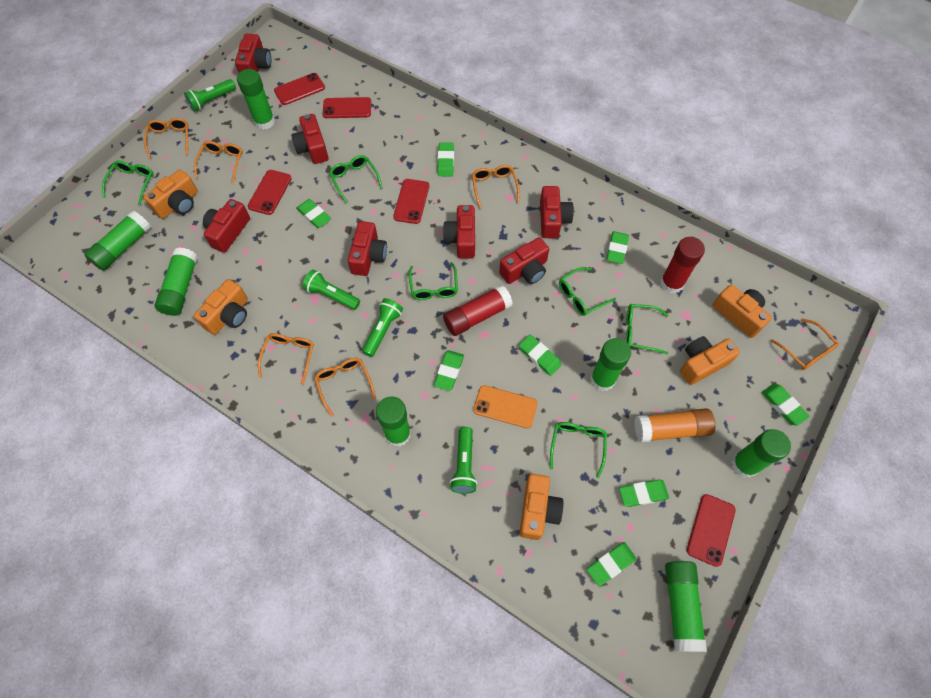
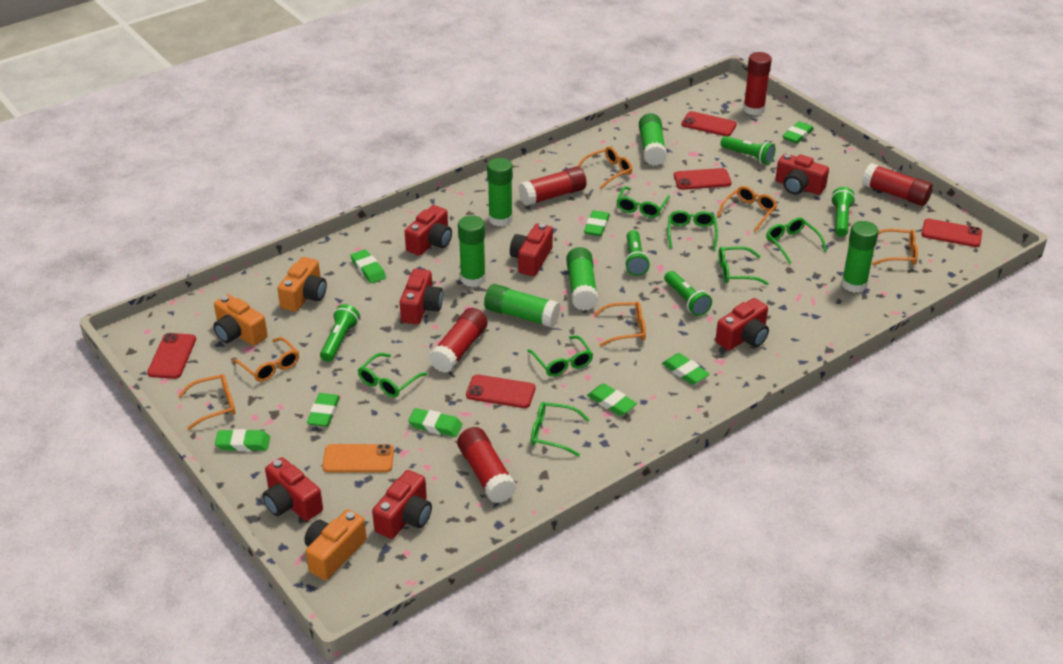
green flashlight: [184,79,236,112] [302,270,360,310] [362,298,403,357] [450,427,477,494] = 4 -> [320,304,360,362] [625,230,650,276] [664,271,712,316] [721,136,775,165] [831,187,855,237] = 5
green glasses: [102,160,154,205] [329,155,383,204] [408,262,458,300] [550,422,607,478] [559,267,616,316] [625,304,668,354] = 6 -> [358,353,428,398] [527,336,593,377] [531,402,590,457] [616,186,670,218] [668,210,718,251] [718,246,769,285] [766,217,827,264] = 7
green glue stick: [84,211,151,271] [154,247,198,316] [237,69,275,130] [376,397,411,447] [590,338,631,391] [665,561,707,652] [731,429,791,478] = 7 -> [458,215,486,287] [484,284,561,328] [487,158,513,227] [566,247,598,311] [639,113,667,166] [841,221,879,293] = 6
orange camera: [143,169,198,219] [194,279,248,335] [519,474,563,540] [680,336,740,385] [712,285,772,338] = 5 -> [213,294,268,346] [277,257,327,312] [304,509,367,580] = 3
orange glue stick: [635,408,716,442] = 1 -> none = 0
red glue stick: [443,285,513,336] [660,237,705,294] = 2 -> [429,308,488,373] [457,427,517,503] [519,166,587,206] [743,52,772,115] [862,163,933,206] = 5

